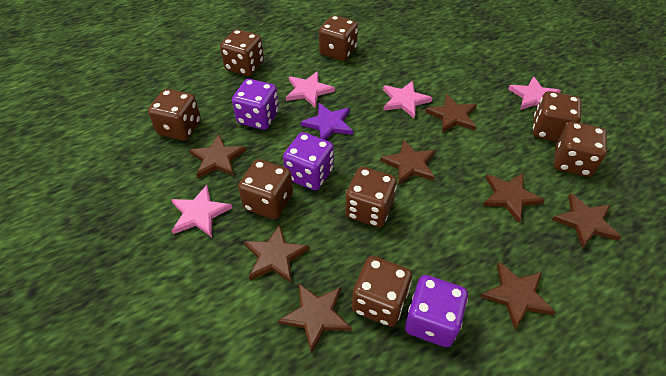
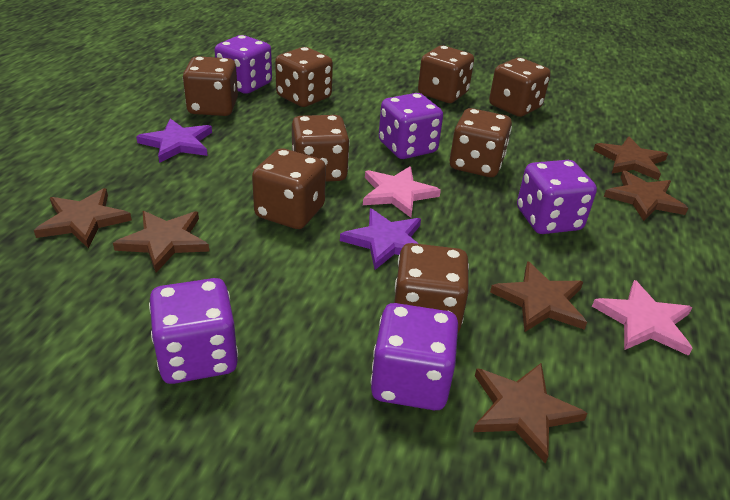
brown star: [189,134,247,178] [244,224,309,283] [278,283,351,353] [380,139,436,185] [425,94,477,133] [480,262,555,329] [483,173,545,223] [552,193,621,248] = 8 -> [34,188,132,248] [113,211,209,273] [473,363,588,464] [490,261,587,332] [594,137,668,180] [604,171,688,221] = 6
pink star: [171,185,232,237] [286,71,335,108] [383,81,432,118] [508,76,561,110] = 4 -> [363,166,441,218] [592,280,693,356] = 2
purple dice: [232,79,279,130] [283,132,334,190] [405,275,468,347] = 3 -> [149,278,238,384] [214,35,272,94] [371,303,458,410] [379,93,443,159] [517,160,597,234] = 5
purple star: [301,103,353,140] = 1 -> [136,119,212,163] [340,208,421,270] = 2

